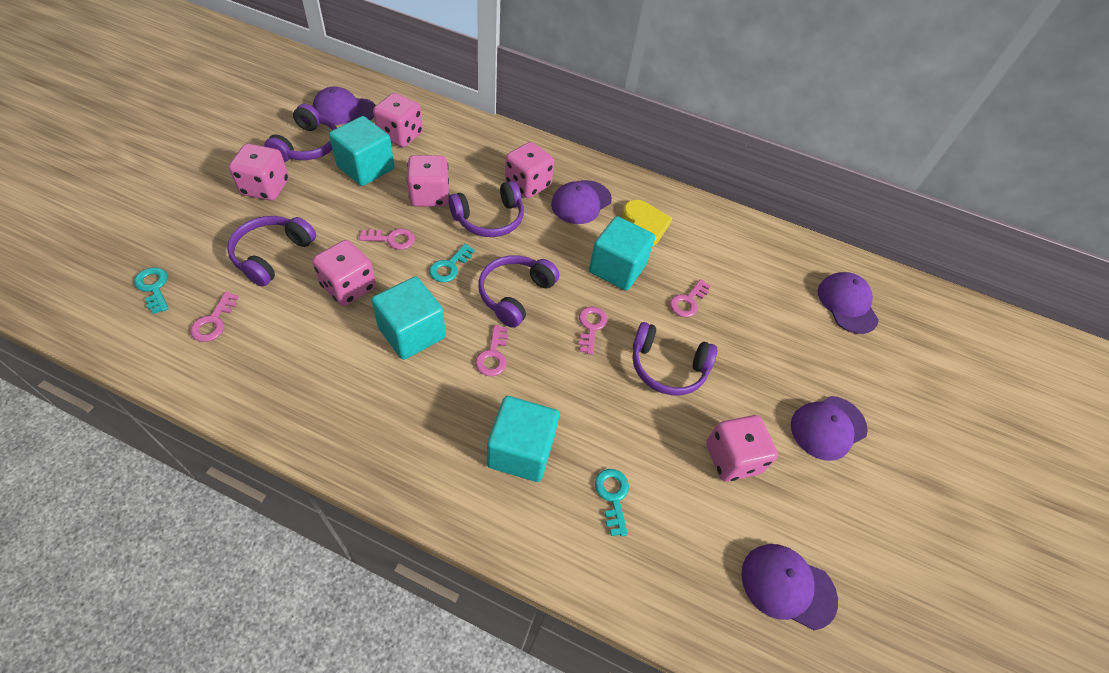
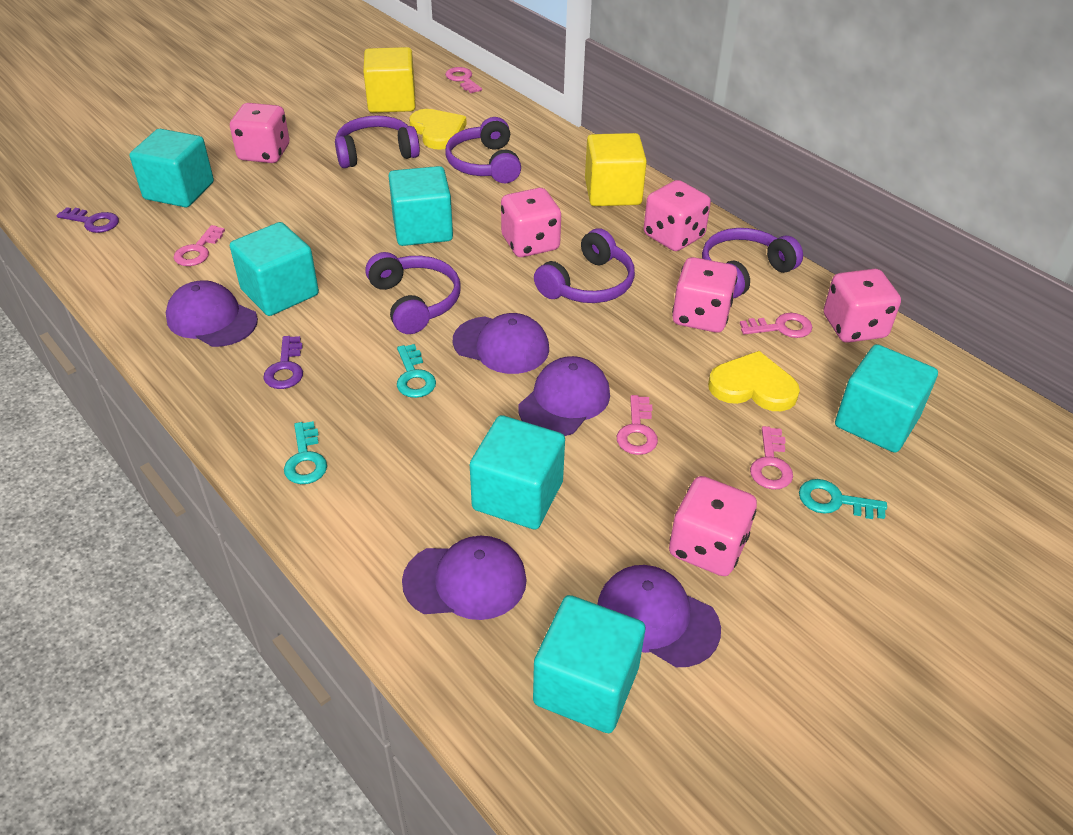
purple key: none = 0 -> [56,207,119,233] [263,336,303,389] = 2
turquoise cube: [329,116,394,186] [371,276,446,360] [487,396,559,482] [589,216,655,291] = 4 -> [130,129,214,208] [230,222,319,316] [389,166,453,246] [470,415,565,530] [533,595,645,733] [835,344,938,453] = 6
yellow cube: none = 0 -> [363,47,416,113] [585,133,647,206] = 2
yellow heart: [622,200,672,246] = 1 -> [409,109,467,150] [708,351,800,411] = 2

